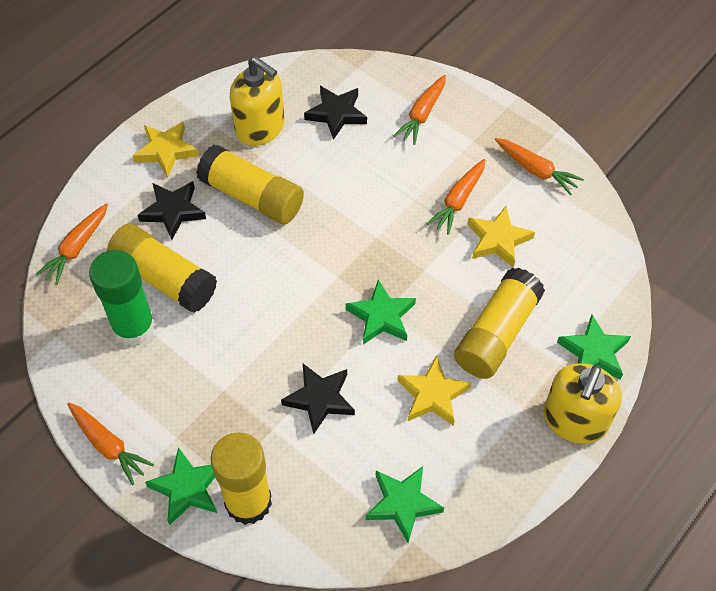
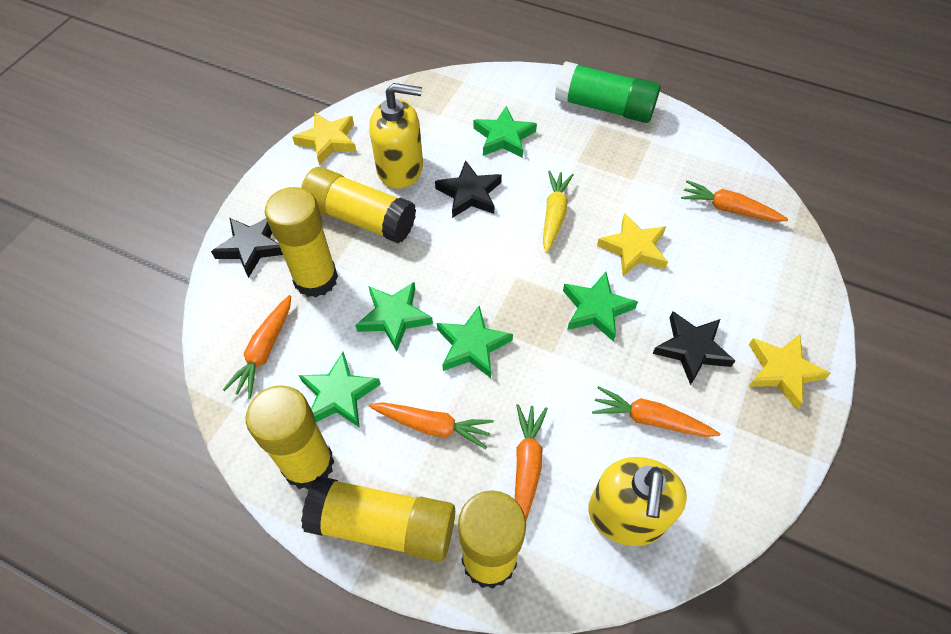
green star: [145,447,217,525] [346,279,416,344] [366,466,444,543] [557,315,631,380] = 4 -> [299,352,381,428] [355,282,433,351] [437,306,513,378] [474,106,537,158] [563,272,638,342] = 5
yellow carrot: none = 0 -> [543,171,574,253] = 1
yellow glue stick: [107,224,217,313] [196,145,304,224] [211,432,272,525] [454,268,545,379] = 4 -> [246,385,335,490] [265,187,338,297] [301,167,416,244] [301,476,455,562] [458,491,526,589] = 5

